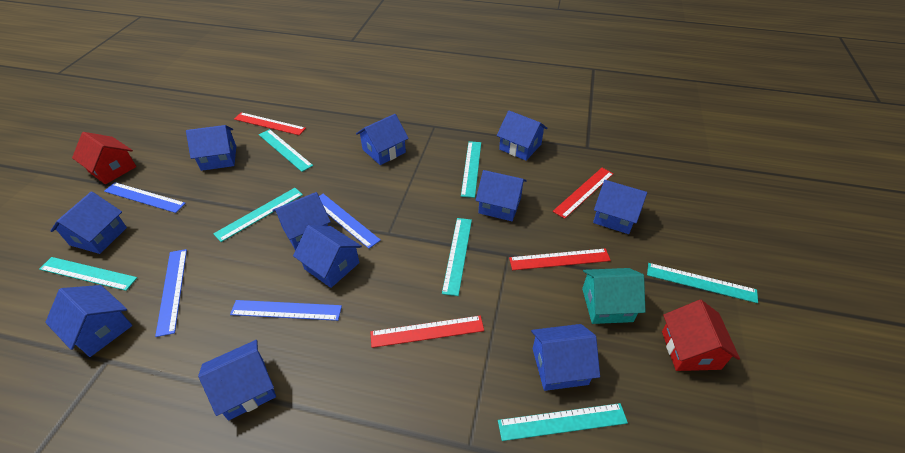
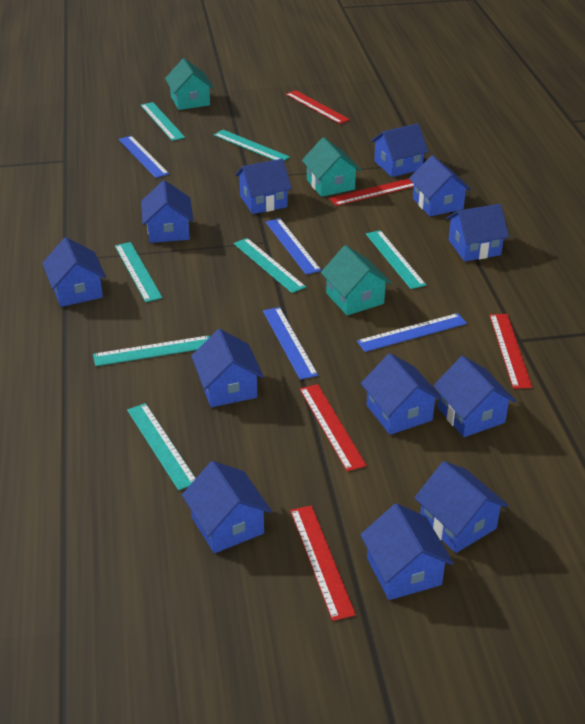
blue house: [45,285,132,357] [51,191,127,254] [186,125,236,171] [198,340,276,421] [272,192,331,250] [293,225,362,288] [356,114,409,165] [476,170,527,221] [497,111,548,161] [531,324,600,391] [593,180,647,234] = 11 -> [42,237,106,307] [141,180,193,243] [182,461,272,553] [191,329,264,407] [235,159,292,214] [360,503,454,600] [361,353,442,435] [371,123,429,177] [409,155,471,216] [414,461,508,553] [433,356,516,437] [446,204,509,261] = 12
red house: [72,132,136,184] [662,300,740,371] = 2 -> none = 0
red ruler: [234,112,306,135] [370,316,484,348] [509,248,611,270] [553,168,614,219] = 4 -> [286,90,350,124] [290,505,356,621] [300,384,367,471] [329,179,414,206] [490,314,533,389] = 5
turquoise house: [582,268,646,324] = 1 -> [165,58,214,110] [302,137,361,197] [321,245,392,315] = 3

